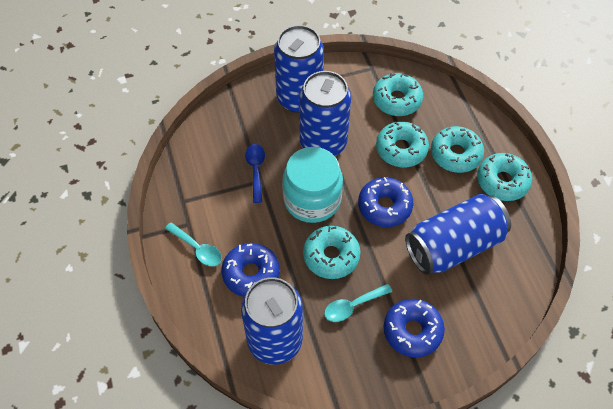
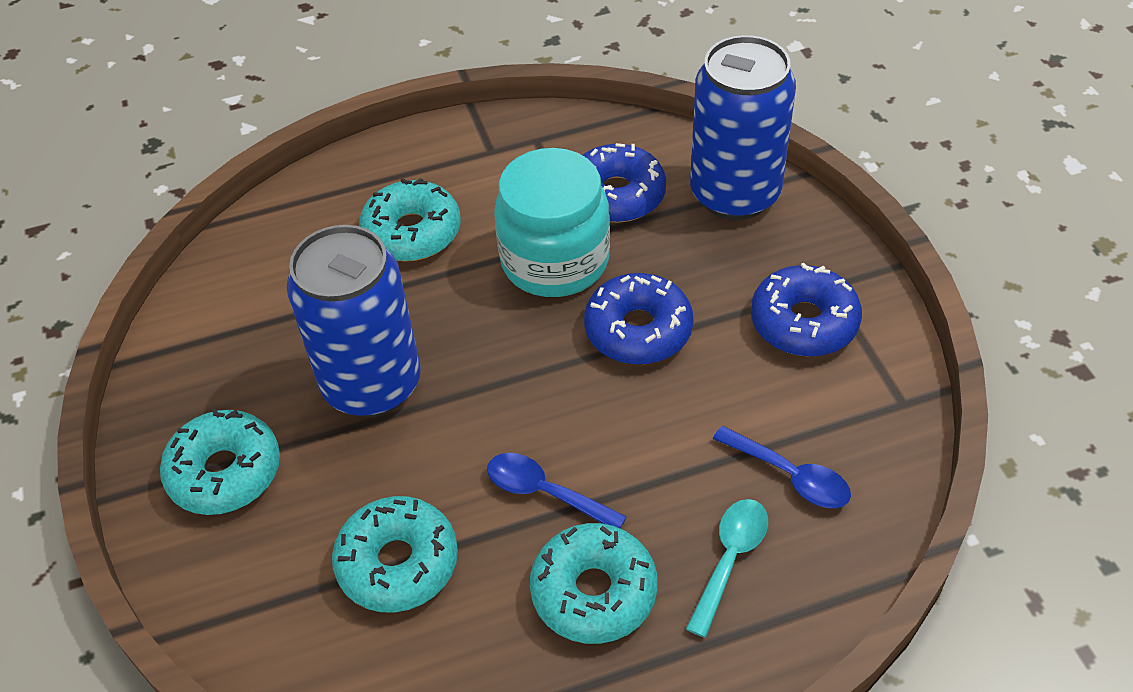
blue can: [241,277,303,365] [274,25,324,113] [299,71,351,156] [405,194,511,275] = 4 -> [287,225,421,417] [690,35,796,220] = 2
blue spoon: [245,144,265,203] = 1 -> [487,453,627,528] [713,426,851,508] = 2
turquoise donut: [303,226,360,279] [373,73,423,116] [376,121,429,168] [431,126,484,173] [477,153,532,201] = 5 -> [160,409,280,515] [332,496,458,613] [359,178,460,262] [530,523,658,644] = 4
turquoise spoon: [165,222,222,266] [324,284,392,322] = 2 -> [686,499,768,638] = 1

